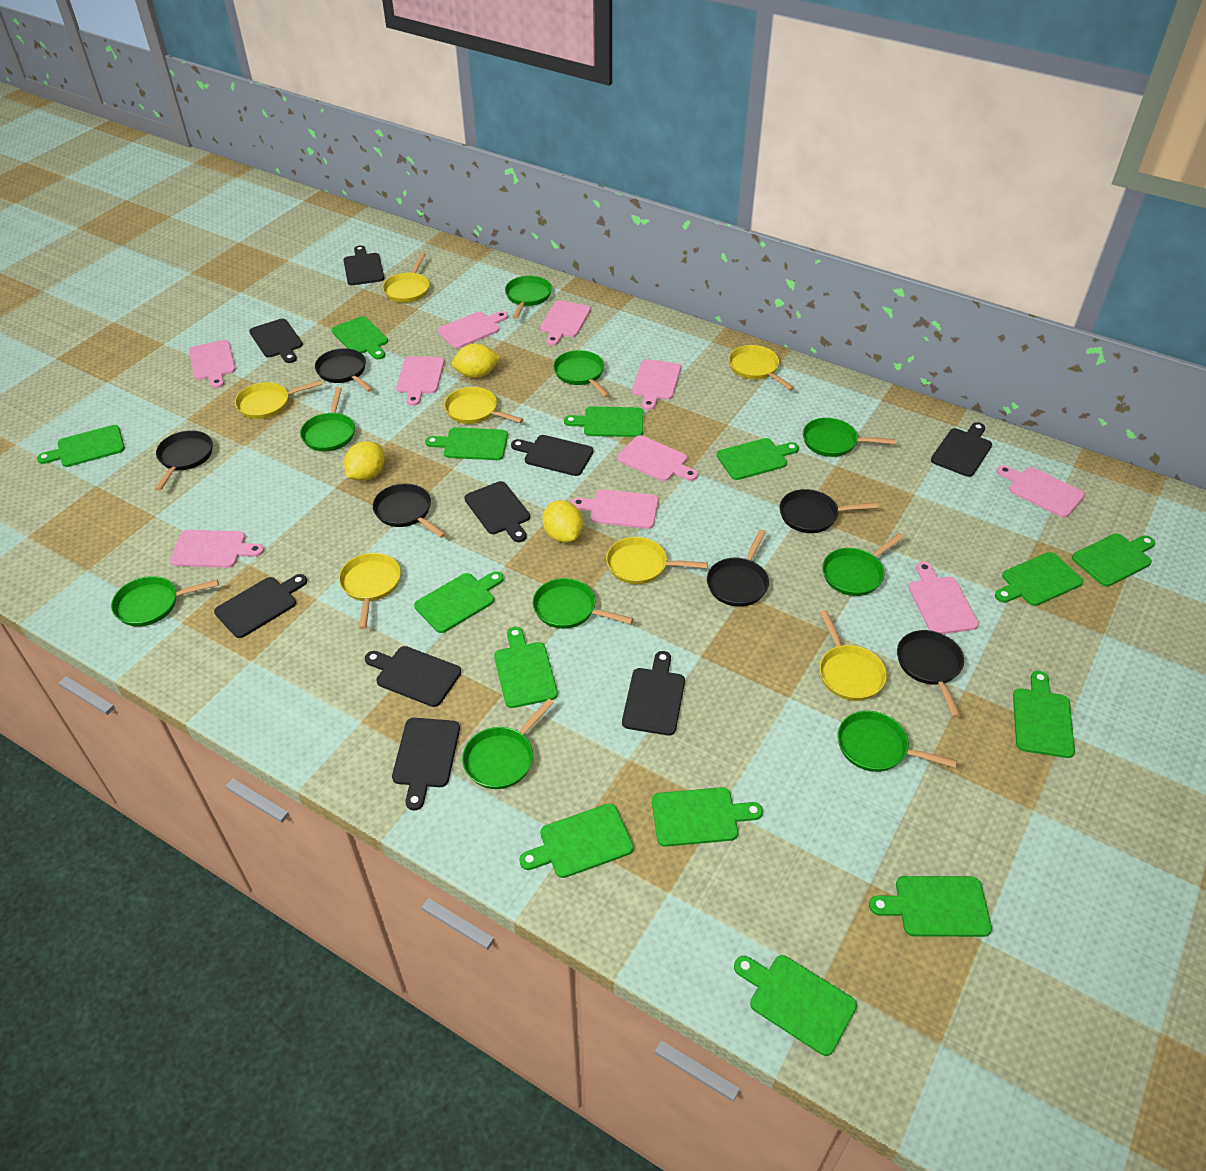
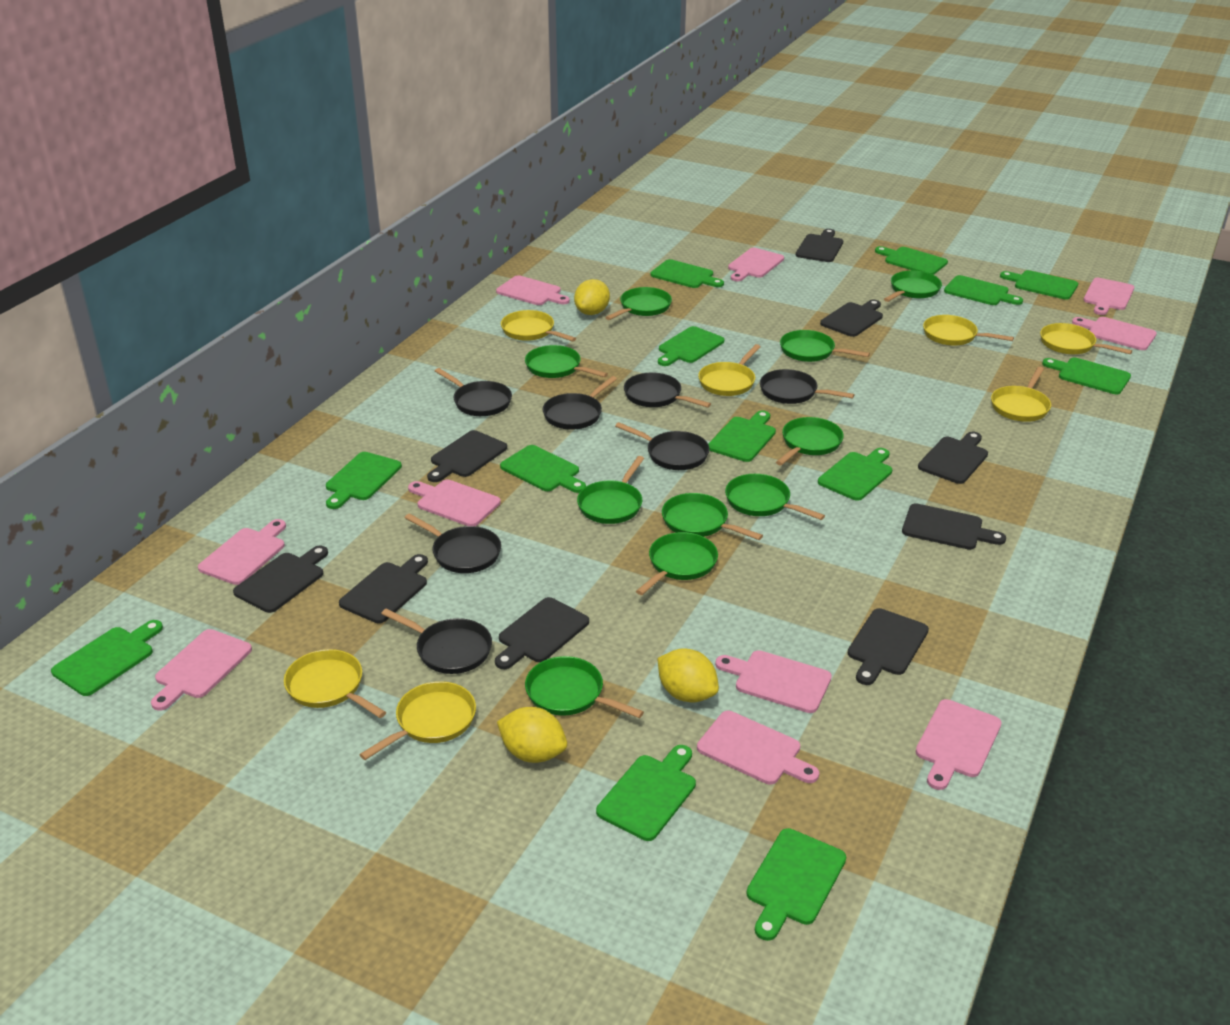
black pan: [155,430,213,491] [315,348,373,392] [373,484,446,538] [707,529,769,607] [779,489,878,533] [897,630,964,717] = 6 -> [381,609,492,674] [405,513,501,573] [435,368,512,416] [543,376,617,430] [615,422,710,470] [624,372,711,408] [760,369,855,404] = 7
green cutting board: [37,425,125,467] [332,316,388,360] [414,571,503,633] [425,427,508,460] [494,627,558,708] [519,804,634,878] [564,406,643,437] [652,787,763,847] [717,438,799,480] [734,955,857,1056] [869,876,992,937] [995,552,1083,606] [1013,671,1075,758] [1072,534,1155,587] = 14 -> [51,620,163,696] [326,452,402,509] [500,445,586,493] [596,745,696,841] [651,259,724,288] [658,326,724,366] [708,410,776,462] [747,828,846,941] [818,448,892,501] [875,246,948,275] [944,275,1023,305] [1000,270,1078,300] [1042,358,1131,394] = 13
green pan: [111,576,219,626] [300,387,355,451] [462,699,554,789] [505,276,552,319] [533,578,633,629] [553,350,609,397] [803,418,896,457] [822,533,904,596] [838,711,957,772] = 9 -> [525,345,608,378] [525,656,644,718] [577,456,644,524] [605,287,672,320] [636,532,718,595] [662,493,763,540] [725,474,825,520] [776,417,844,465] [780,330,870,362] [884,271,942,302] = 10

